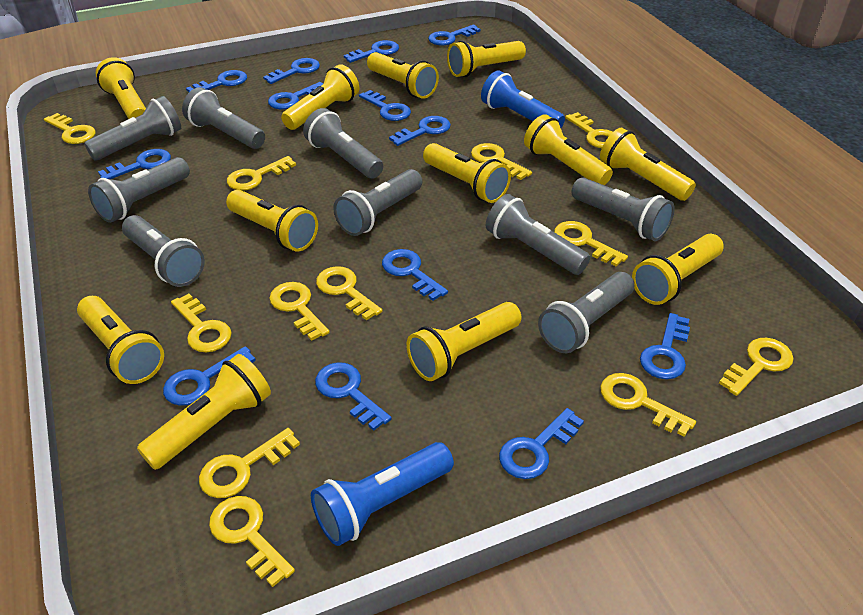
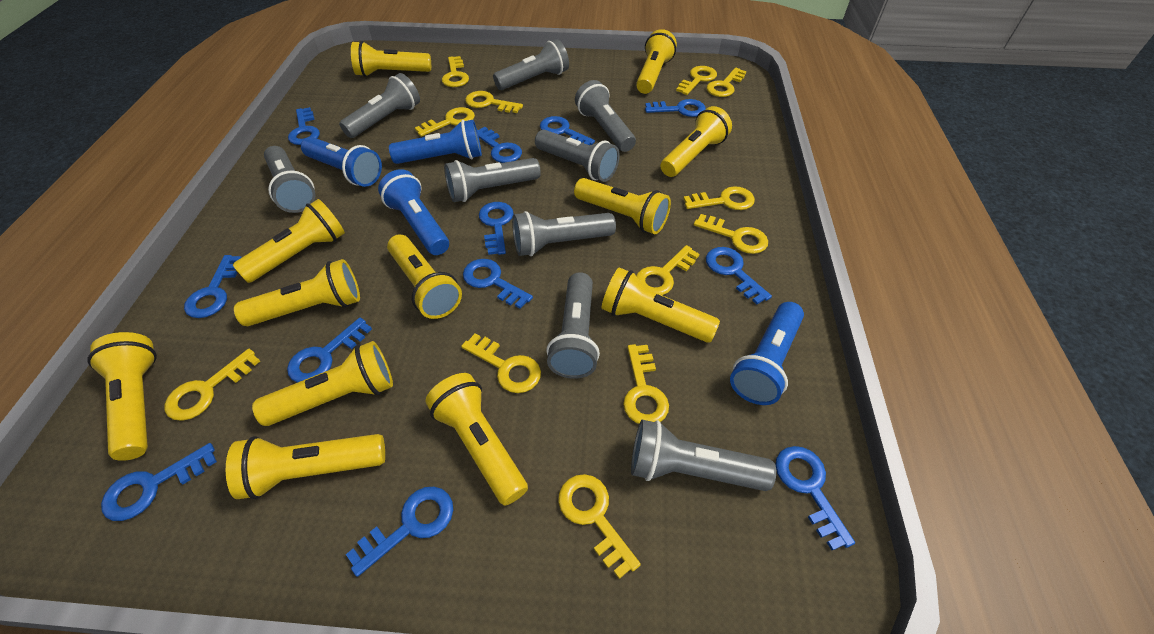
blue flashlight: [311,442,454,546] [481,70,565,128] = 2 -> [301,137,382,187] [378,169,449,255] [389,120,482,164] [730,302,804,405] = 4
blue key: [98,149,171,179] [163,346,256,406] [186,70,247,92] [263,58,320,84] [268,82,323,109] [315,362,392,431] [344,40,399,63] [359,90,411,121] [382,249,448,301] [389,116,451,146] [428,24,481,46] [499,408,584,479] [640,313,690,379] = 13 -> [101,443,217,521] [184,255,242,318] [287,318,372,383] [288,107,320,145] [346,487,453,577] [463,259,533,309] [477,127,522,163] [479,202,514,255] [540,116,595,145] [645,99,706,117] [706,247,772,304] [775,446,855,550] = 12

